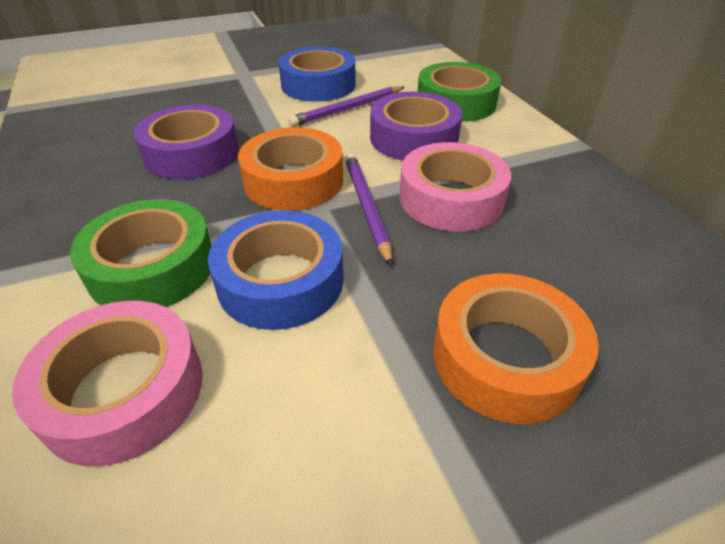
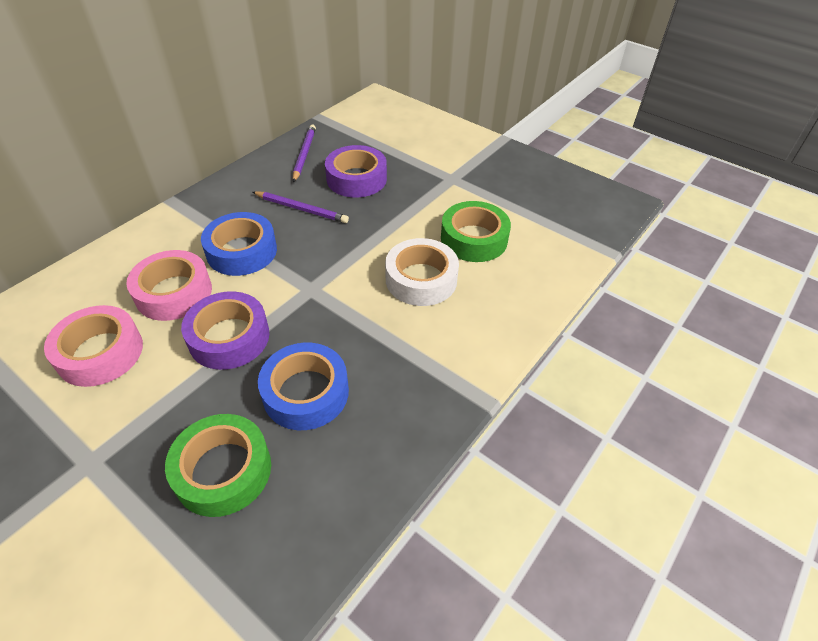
orange tape: [238,127,343,211] [433,273,599,424] = 2 -> none = 0
white tape: none = 0 -> [385,238,459,306] = 1

